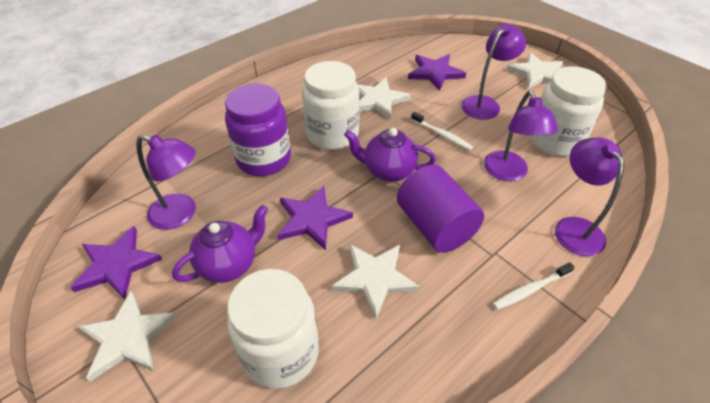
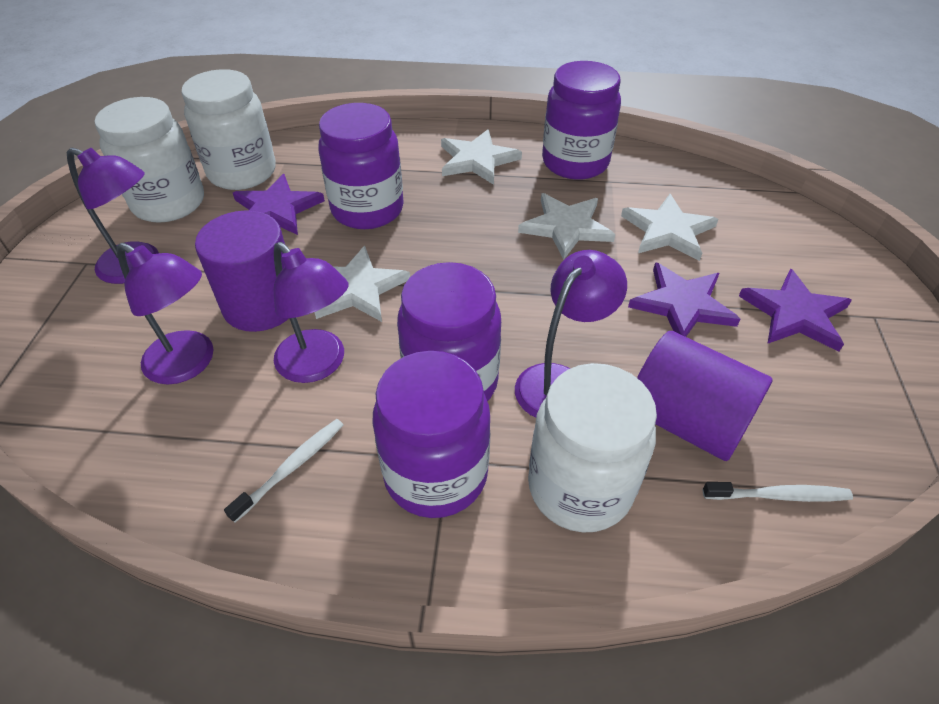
purple cylinder: [397,165,484,253] = 1 -> [195,210,289,332] [637,331,773,461] = 2
purple jar: [225,83,291,176] = 1 -> [318,103,404,229] [372,351,490,518] [397,262,501,402] [542,61,621,180] = 4
purple teapot: [172,205,268,283] [344,128,436,182] = 2 -> none = 0

